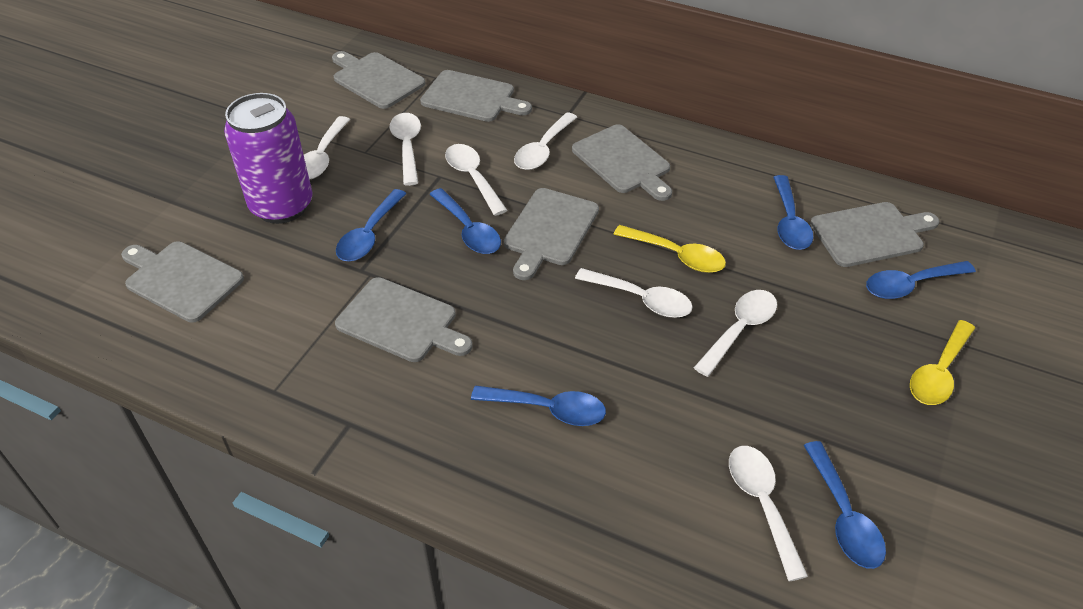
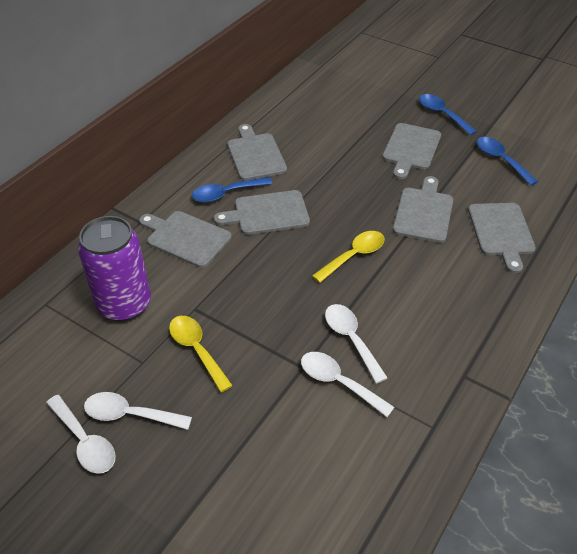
blue spoon: [336,189,406,261] [430,188,501,254] [471,386,606,426] [773,175,813,250] [804,441,886,569] [866,261,976,299] = 6 -> [192,177,272,203] [419,94,477,136] [477,137,538,186] = 3
grey cutting board: [121,241,244,323] [332,51,425,109] [335,277,472,362] [420,70,532,122] [504,188,599,280] [572,124,672,201] [810,202,939,267] = 7 -> [139,211,232,268] [214,190,310,235] [227,124,287,181] [382,123,441,179] [393,176,453,243] [468,203,536,274] = 6
white spoon: [304,116,350,180] [390,113,421,186] [445,144,507,216] [514,112,577,170] [575,268,693,318] [694,290,777,377] [729,446,808,581] = 7 -> [46,395,116,474] [84,392,192,430] [301,352,395,417] [325,304,388,384] = 4

